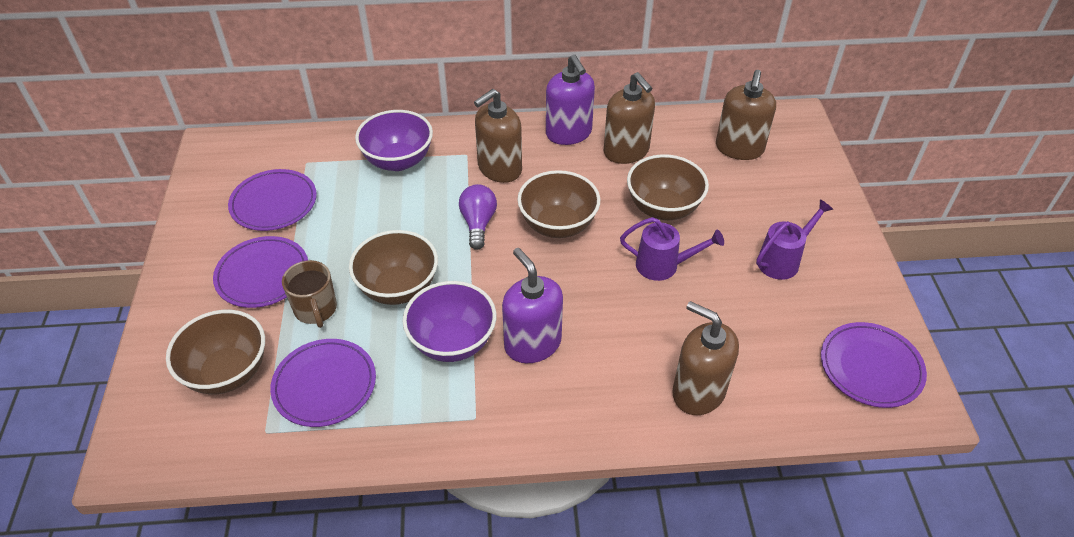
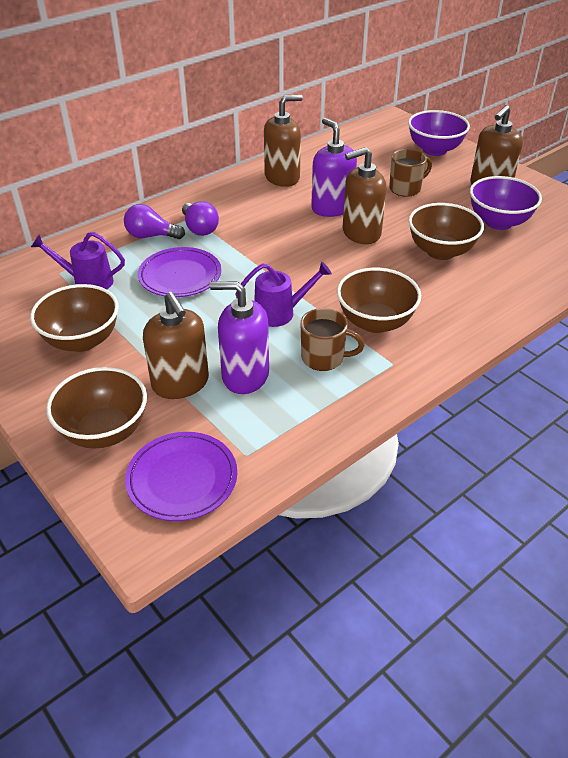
brown mug: [282,260,337,328] = 1 -> [301,308,364,371] [389,149,432,197] = 2
purple light bulb: [459,184,497,250] = 1 -> [124,204,185,239] [182,201,219,236] = 2
purple plate: [213,236,308,308] [228,169,317,231] [270,339,376,427] [821,322,927,408] = 4 -> [125,432,237,521] [138,247,221,297] = 2

